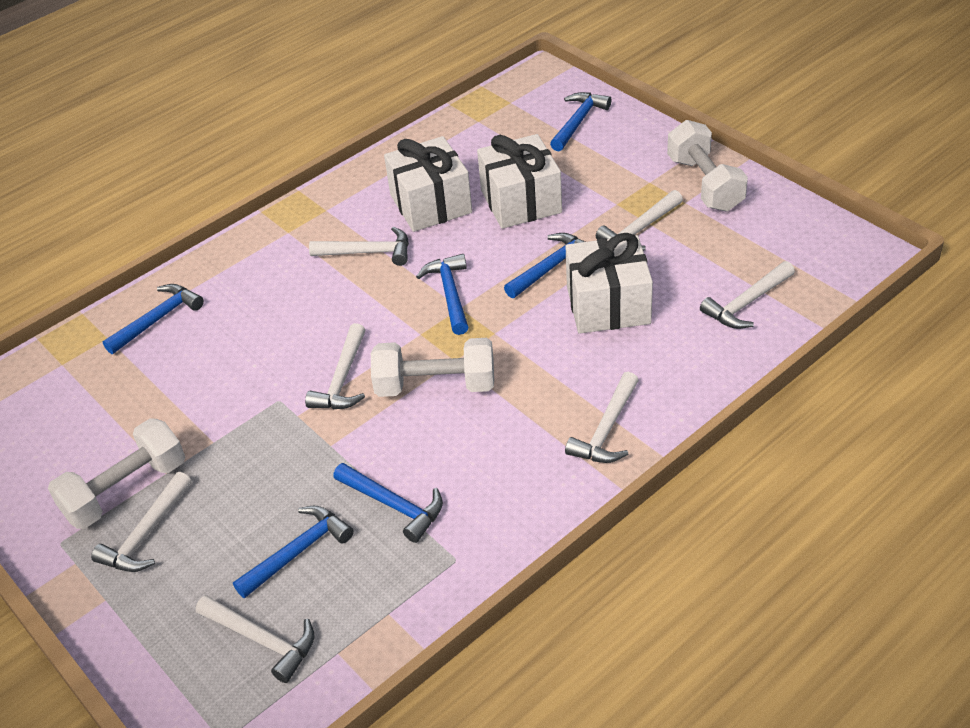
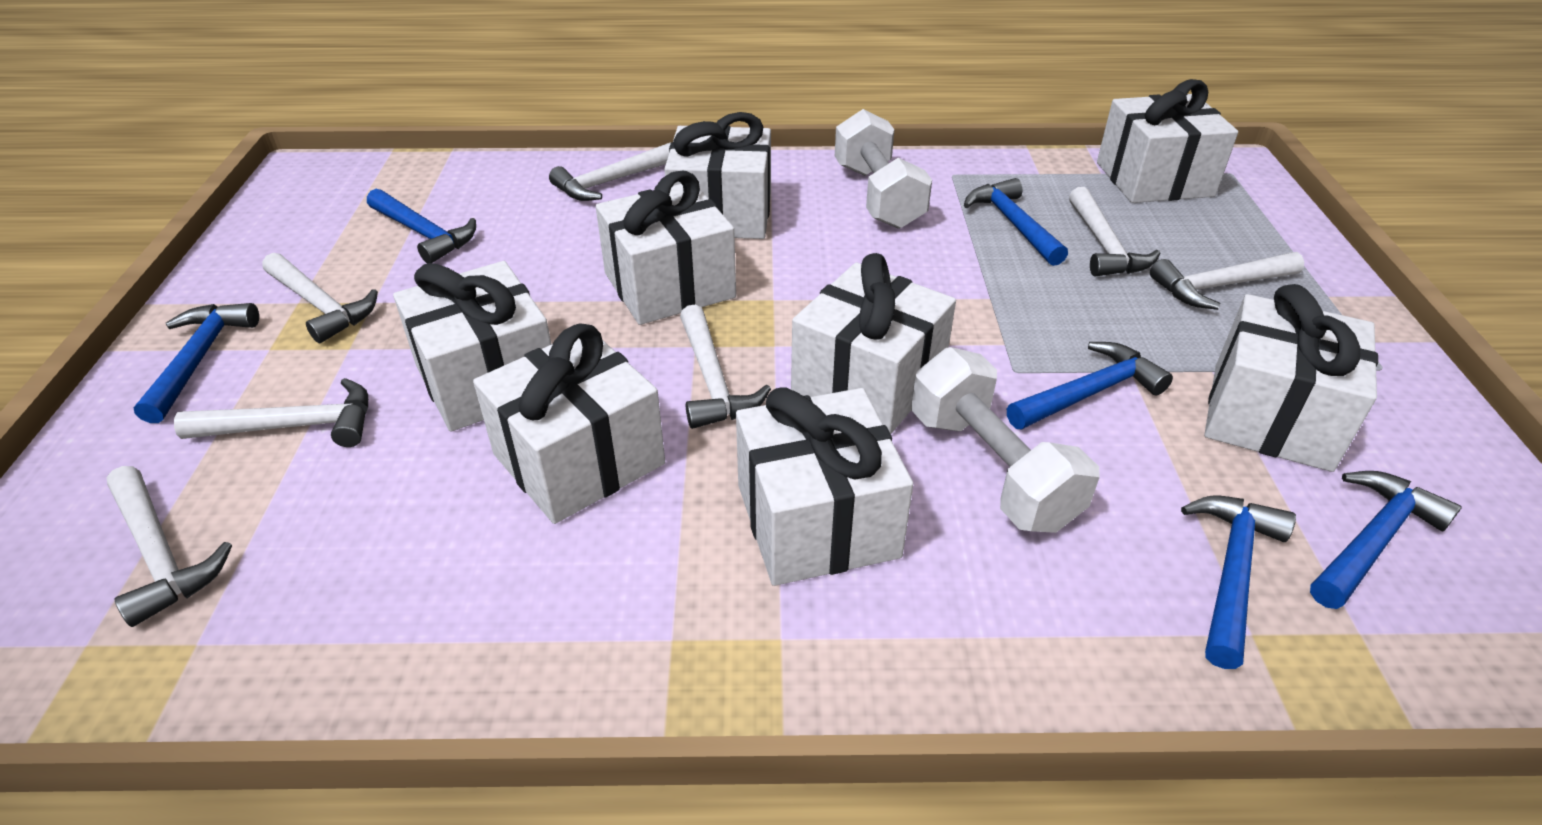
white dumbbell: [48,418,185,529] [371,338,494,397] [667,120,748,211] = 3 -> [835,109,932,229] [911,347,1100,533] = 2
white gift: [384,136,472,232] [477,134,562,229] [565,233,653,334] = 3 -> [393,261,551,432] [473,323,665,524] [596,171,736,325] [664,112,771,239] [736,387,913,586] [791,253,956,434] [1097,79,1238,203] [1204,284,1378,472] = 8

